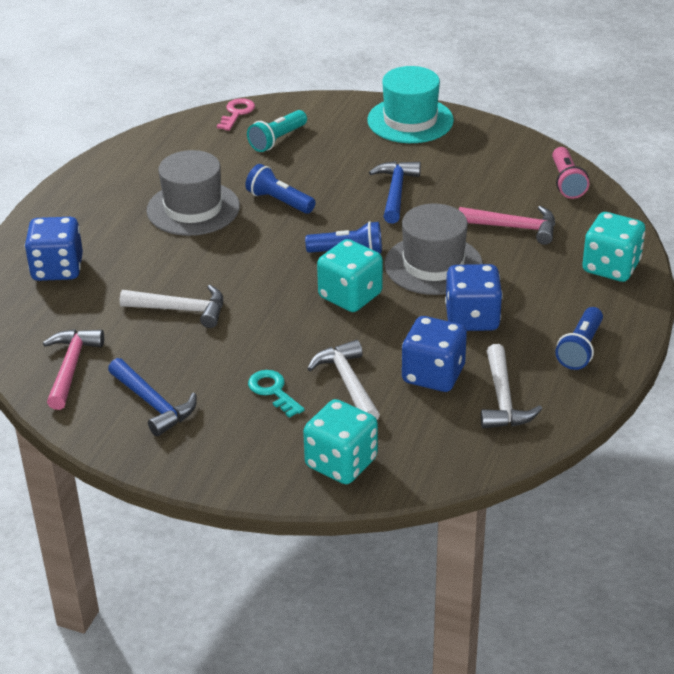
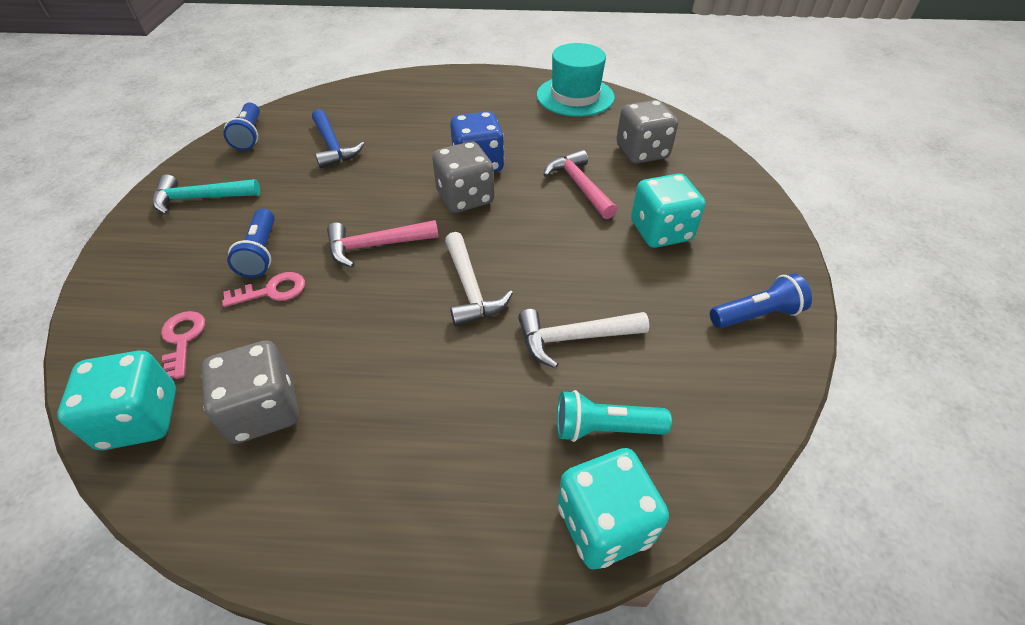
blue dice: [25,217,83,281] [402,316,467,392] [445,264,503,331] = 3 -> [450,111,504,172] = 1
blue hammer: [108,358,197,436] [369,161,421,223] = 2 -> [312,109,364,168] = 1
grey dice: none = 0 -> [201,340,299,444] [432,141,494,213] [616,100,678,164] = 3
grey hat: [147,150,240,236] [384,204,483,295] = 2 -> none = 0
pink flashlight: [552,147,589,199] = 1 -> none = 0
pink key: [217,98,255,131] = 1 -> [161,311,205,379] [222,272,305,307] = 2
turquoise hammer: none = 0 -> [153,174,260,215] = 1
turquoise key: [248,370,304,418] = 1 -> none = 0
white hammer: [120,285,223,328] [307,340,380,420] [481,344,542,429] = 3 -> [445,232,513,326] [518,309,649,369] = 2

